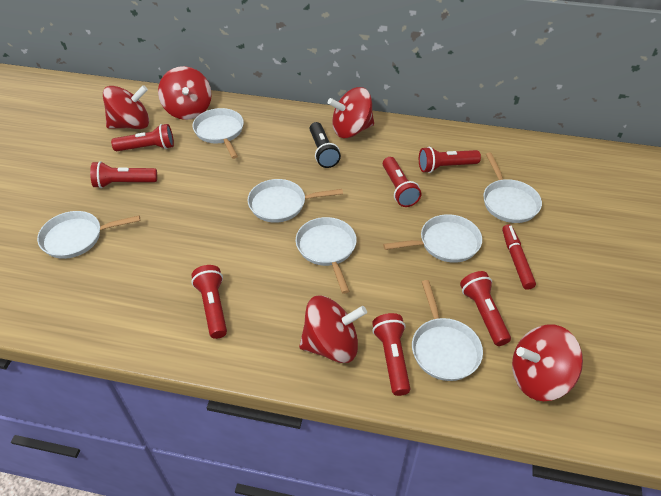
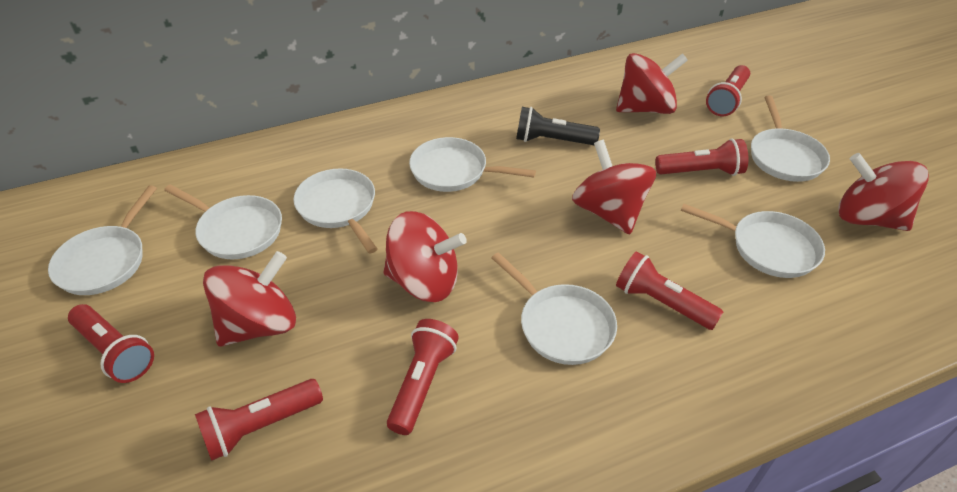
red flashlight: [90,161,157,188] [111,124,174,151] [191,265,227,339] [372,313,410,396] [383,157,421,207] [419,147,481,173] [460,271,511,346] = 7 -> [68,304,154,383] [195,379,323,461] [387,319,459,435] [616,251,723,330] [655,138,748,176] [706,65,750,116] = 6
red marker: [502,224,536,290] = 1 -> none = 0

